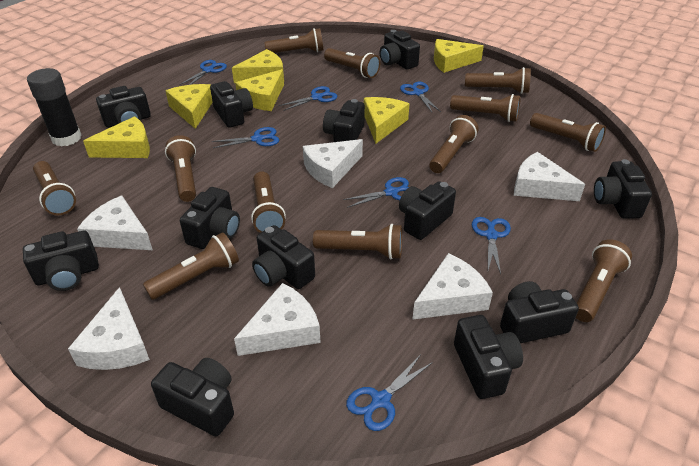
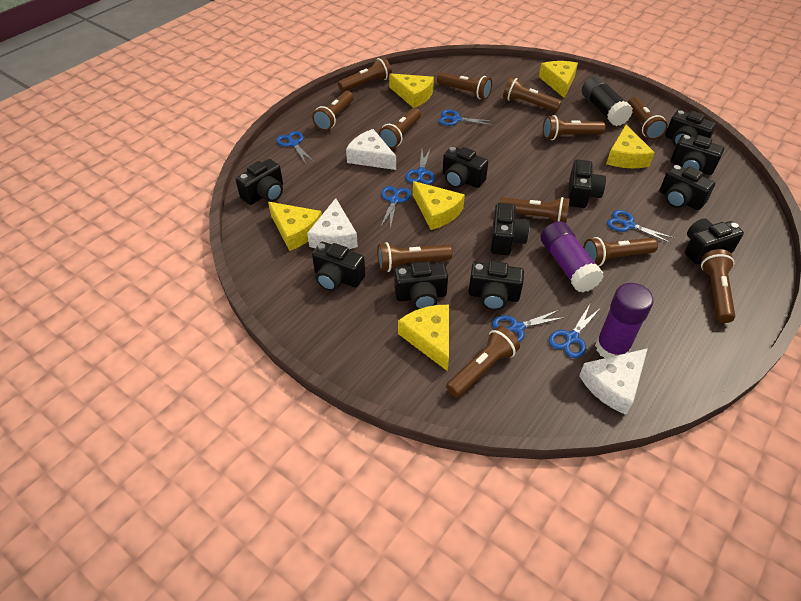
black camera: [23,231,99,291] [96,86,151,128] [151,358,234,436] [180,187,240,249] [210,81,253,128] [252,225,315,289] [323,99,365,142] [380,30,420,70] [399,181,456,240] [454,315,523,399] [500,281,579,343] [594,159,652,219] = 12 -> [235,159,283,205] [312,242,365,291] [394,261,448,310] [443,146,488,188] [469,261,524,310] [491,203,530,255] [568,159,606,208] [660,164,715,210] [665,110,716,146] [671,135,724,175] [685,219,744,264] = 11
purple glue stick: none = 0 -> [541,221,604,292] [595,283,654,358] = 2
white cheese: [68,287,150,370] [77,196,153,250] [234,283,321,356] [303,139,363,188] [412,253,493,320] [514,152,585,201] = 6 -> [307,198,358,249] [346,129,396,170] [579,348,648,415] = 3

